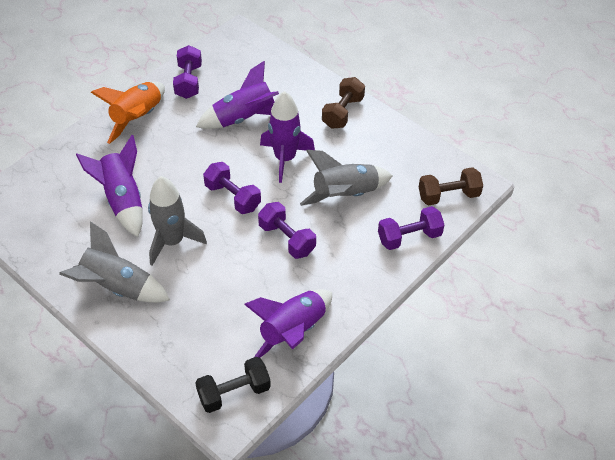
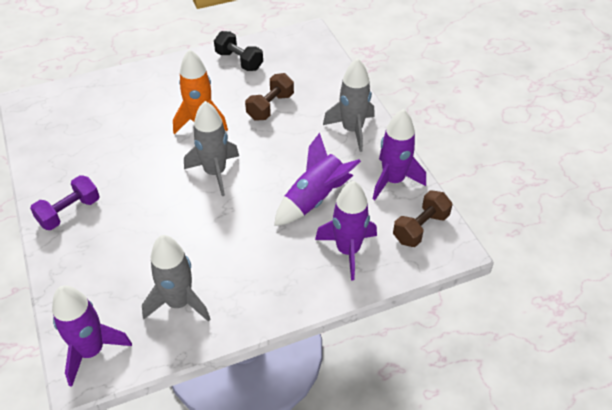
purple dumbbell: [173,45,202,99] [203,162,261,214] [258,202,316,259] [378,206,444,250] = 4 -> [30,175,100,230] = 1

